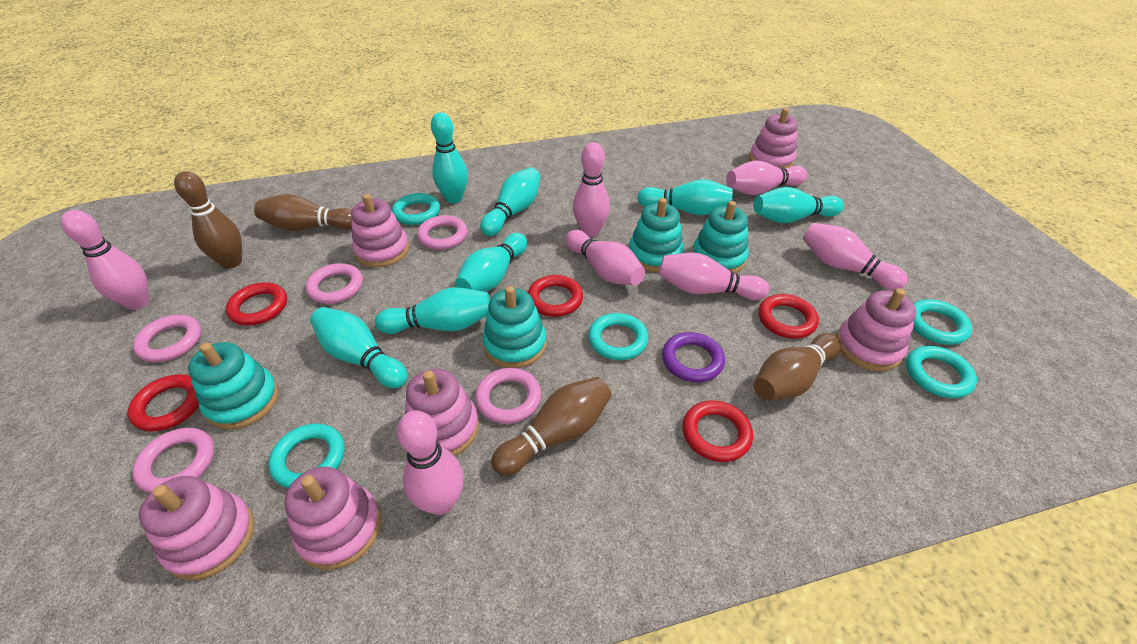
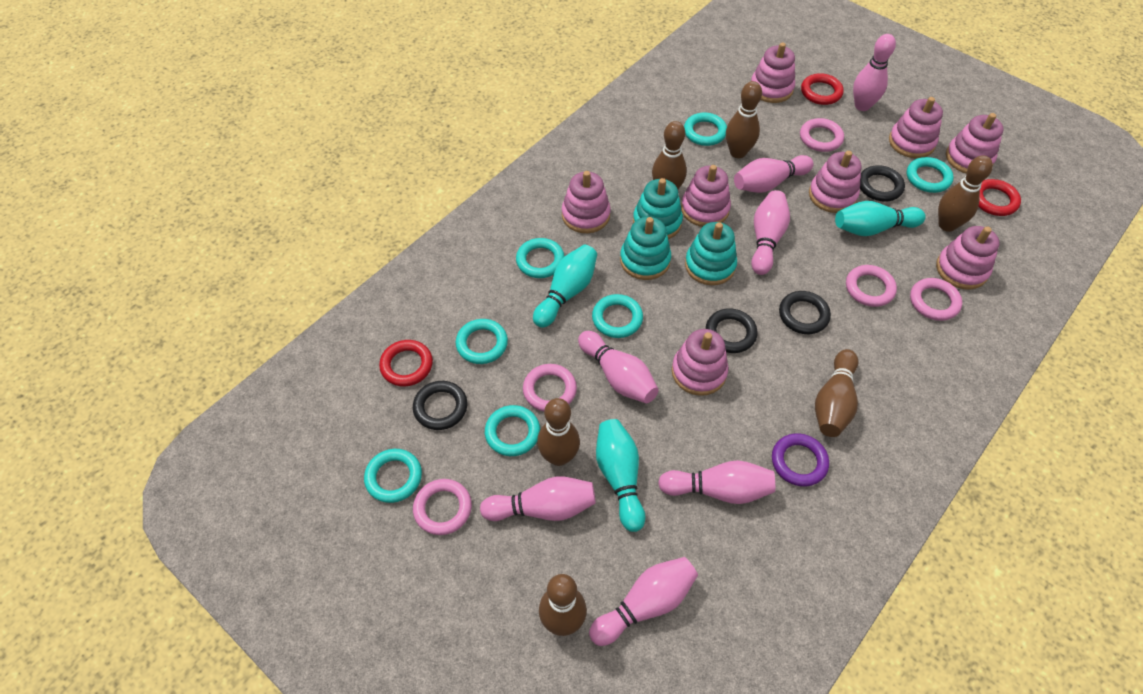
black ring: none = 0 -> [413,381,467,430] [706,308,758,353] [779,291,831,334] [860,165,905,202] = 4
brown bowling pin: [174,171,242,268] [254,194,353,231] [491,377,612,476] [754,333,842,401] = 4 -> [537,398,580,466] [539,574,587,636] [652,121,687,189] [726,81,762,158] [815,349,858,437] [938,155,993,232] = 6
pink stacking toy: [139,476,254,580] [284,467,381,570] [351,194,409,268] [405,369,479,456] [749,108,798,169] [836,288,916,371] = 6 -> [562,171,611,233] [672,329,728,396] [681,165,731,227] [751,42,795,103] [809,151,861,213] [889,97,943,158] [936,226,1000,290] [946,113,1004,174] = 8
red ring: [128,374,199,432] [226,282,287,325] [528,275,583,317] [682,400,753,462] [758,294,819,339] = 5 -> [379,340,433,386] [801,73,844,105] [978,179,1021,216] = 3
turquoise bowling pin: [310,307,408,388] [375,287,490,334] [431,112,468,203] [455,233,527,292] [480,167,541,236] [637,179,733,215] [753,187,844,223] = 7 -> [533,245,597,328] [596,419,646,532] [835,201,926,236] = 3
turquoise ring: [268,423,344,488] [392,193,440,225] [588,313,648,360] [906,346,977,398] [913,299,972,345] = 5 -> [364,449,422,503] [456,319,508,364] [485,405,540,456] [516,238,565,278] [592,294,643,338] [684,112,727,146] [907,157,954,193] = 7
turquoise stacking toy: [188,342,279,430] [482,286,546,368] [629,198,684,272] [692,201,749,274] = 4 -> [620,217,671,280] [633,178,683,239] [685,222,737,285] = 3

